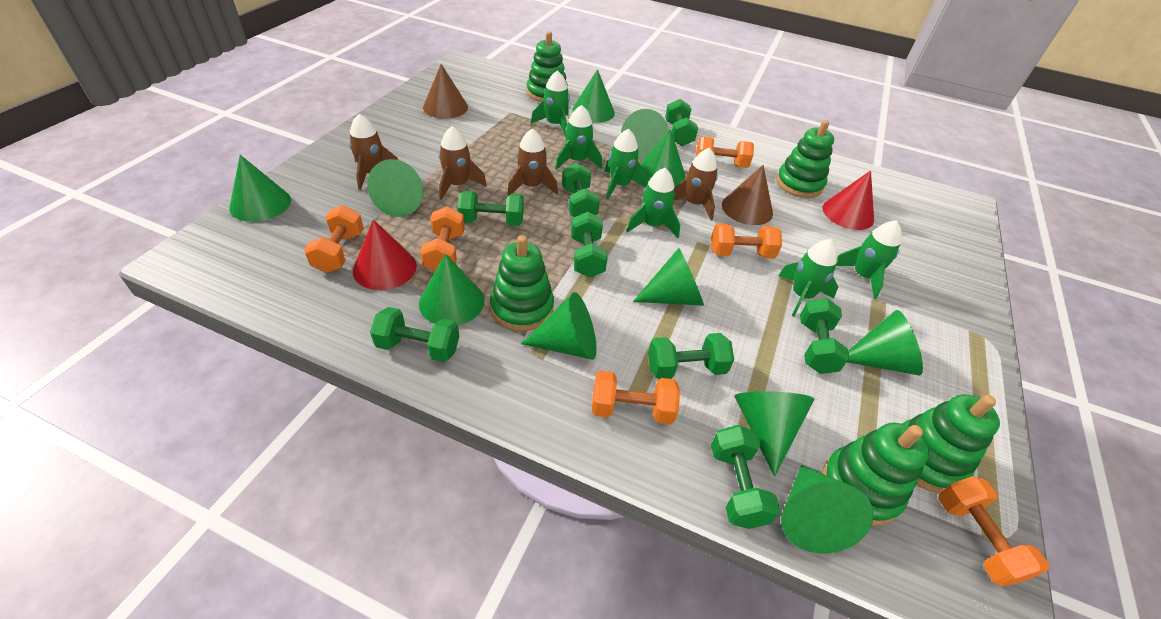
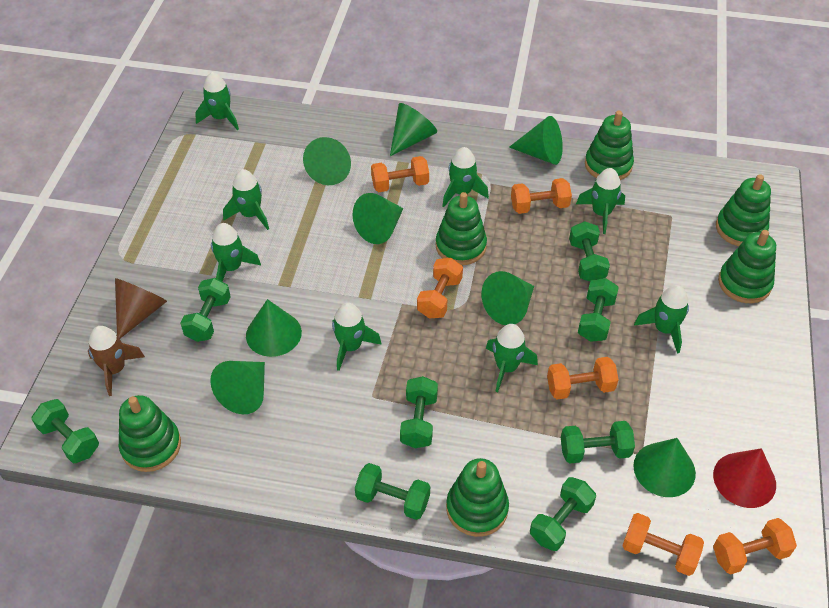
brown cone: [423,64,468,119] [722,165,773,225] = 2 -> [115,278,167,339] = 1
brown rocket: [349,114,398,190] [439,126,487,200] [508,128,558,196] [674,148,718,220] = 4 -> [88,326,145,396] = 1
green cone: [229,155,291,222] [367,159,423,217] [419,254,484,325] [521,292,597,360] [572,69,615,123] [621,109,669,159] [633,248,704,306] [640,129,685,186] [734,391,814,477] [781,465,873,554] [847,310,923,376] = 11 -> [210,361,265,414] [246,299,302,357] [303,137,351,185] [353,193,403,244] [390,103,437,156] [481,271,534,325] [509,116,563,165] [633,438,696,497] = 8
green rocket: [531,70,570,137] [555,105,602,170] [605,129,648,199] [626,168,680,238] [779,239,838,317] [836,220,902,299] = 6 -> [195,72,239,130] [211,223,261,281] [223,169,269,230] [332,303,382,371] [442,147,489,207] [486,324,538,392] [576,168,625,234] [634,285,689,354] = 8
green stacking toy: [490,235,554,331] [527,31,568,102] [776,120,834,198] [822,423,929,526] [902,394,1000,493] = 5 -> [119,395,181,472] [436,192,487,265] [446,458,509,537] [585,111,634,180] [716,174,771,246] [718,230,776,304] = 6
red cone: [353,219,417,290] [822,170,874,230] = 2 -> [713,448,776,508] = 1

